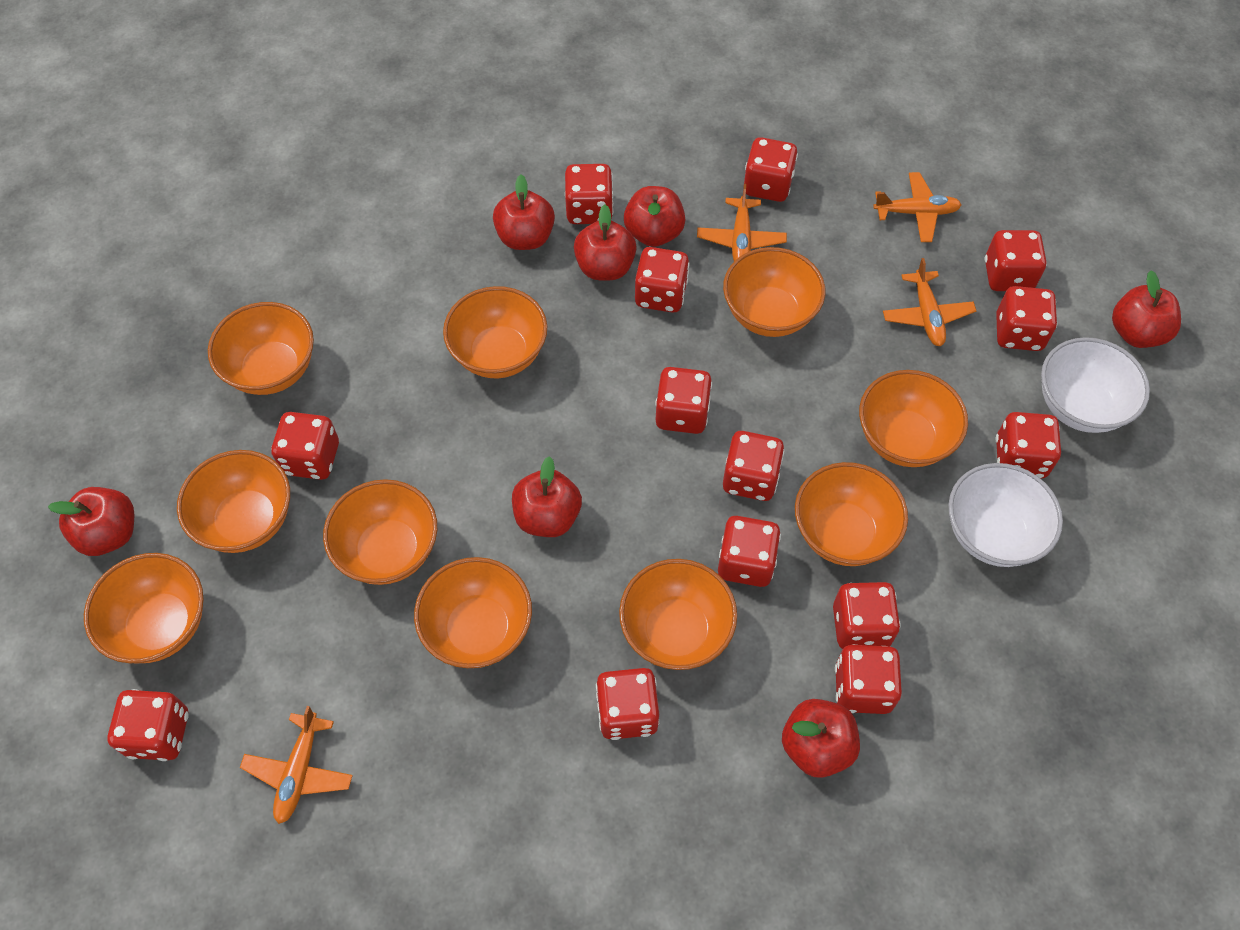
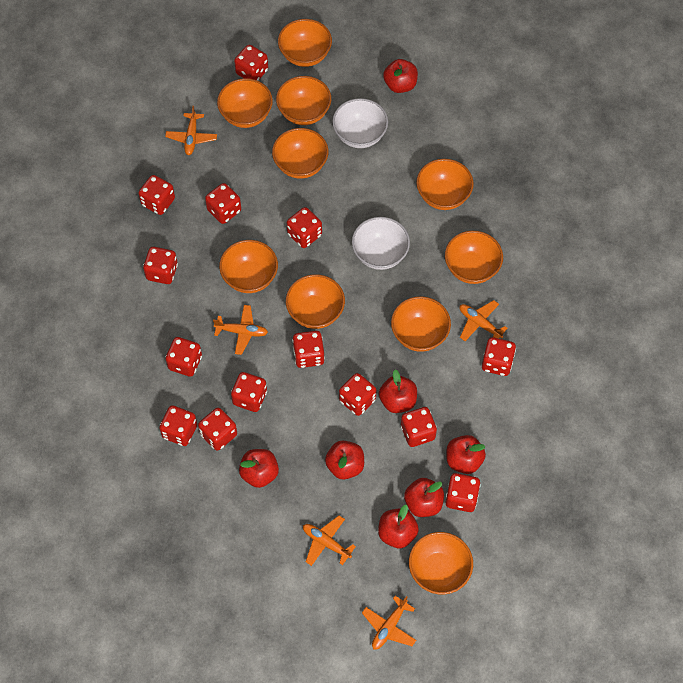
orange plane: [240,706,353,824] [697,184,787,261] [873,172,961,242] [883,258,976,346] = 4 -> [165,106,217,155] [213,305,268,355] [303,516,356,566] [362,596,416,650] [460,300,508,341] = 5

